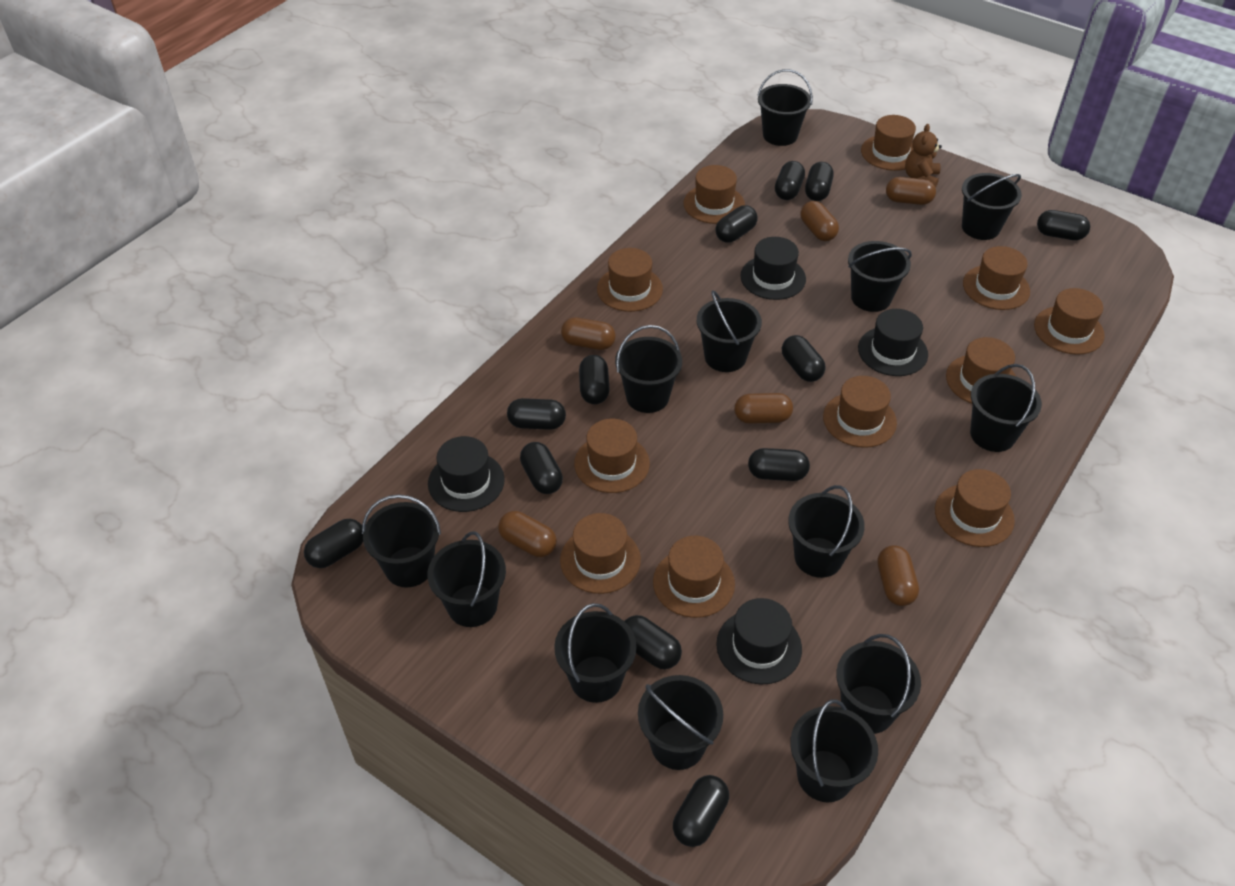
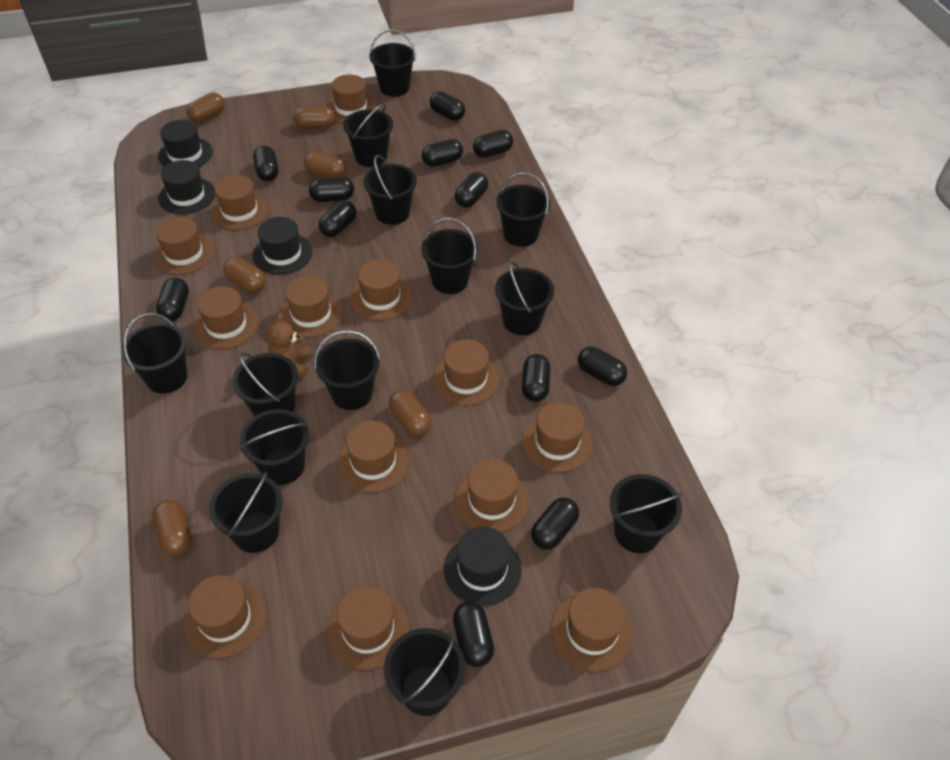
brown hat: [560,513,641,594] [574,419,650,493] [597,248,663,312] [653,536,735,618] [683,165,745,224] [823,376,897,448] [861,115,916,171] [935,469,1015,547] [946,337,1016,404] [963,246,1030,310] [1034,288,1105,355] = 11 -> [153,217,214,275] [184,575,267,658] [194,286,259,349] [211,175,268,230] [280,276,343,338] [326,75,376,123] [327,586,409,670] [337,421,409,493] [350,260,412,320] [433,339,499,405] [455,459,529,532] [522,402,593,472] [551,588,633,671] = 13

